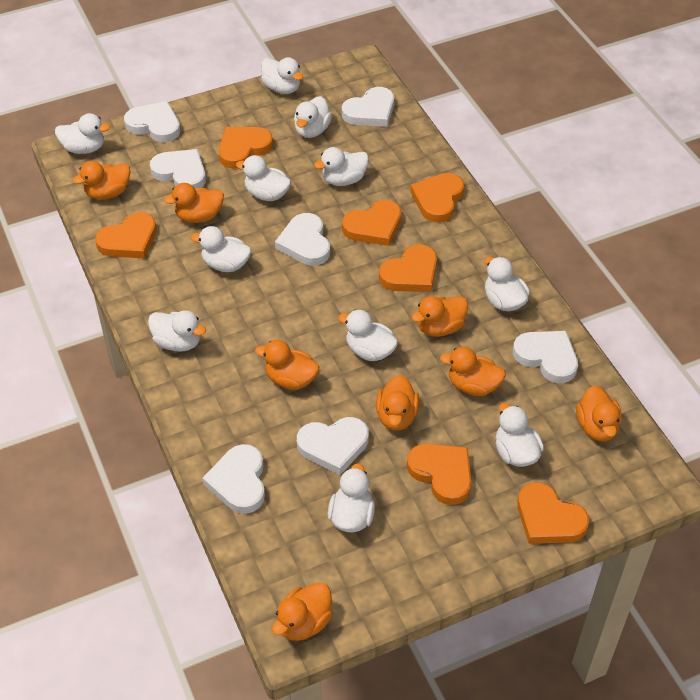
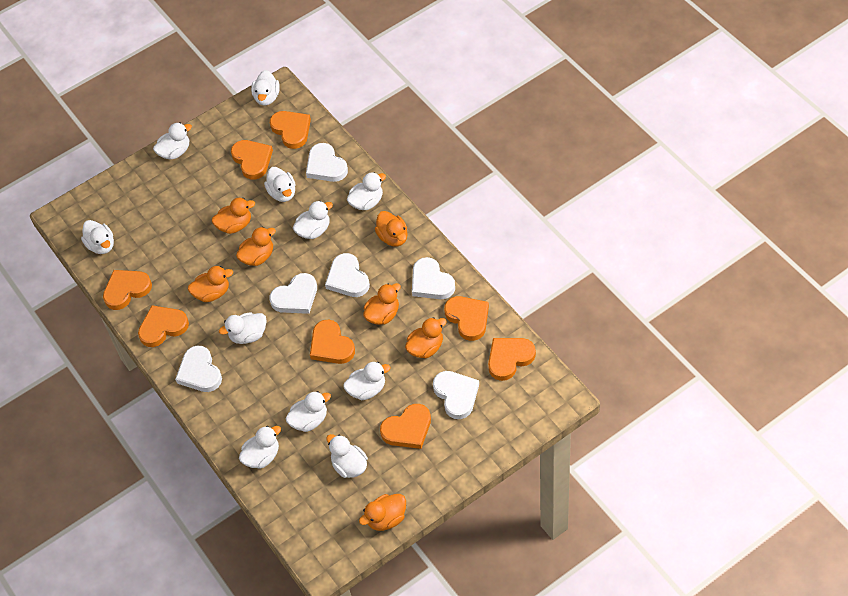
orange duck: [73,161,130,200] [164,183,224,223] [255,340,320,390] [272,582,333,641] [376,375,420,431] [411,296,468,337] [440,347,506,396] [576,385,622,442] = 8 -> [188,266,233,302] [212,198,255,234] [236,227,276,266] [359,494,406,531] [363,283,401,325] [375,211,408,246] [405,317,447,358] = 7
orange heart: [95,212,157,259] [218,127,273,169] [342,200,401,246] [379,244,437,292] [407,443,471,505] [410,173,464,223] [517,482,589,544] = 7 -> [103,270,152,310] [138,306,189,347] [231,140,273,180] [270,111,311,149] [310,320,355,364] [380,404,431,449] [444,296,489,341] [488,338,536,381] = 8
white heart: [124,101,180,143] [150,149,206,189] [202,444,265,514] [275,213,330,266] [297,417,369,475] [342,87,394,127] [513,331,578,383] = 7 -> [175,346,222,392] [270,273,317,314] [306,143,348,182] [325,253,370,297] [412,257,455,299] [433,371,479,419] = 6

